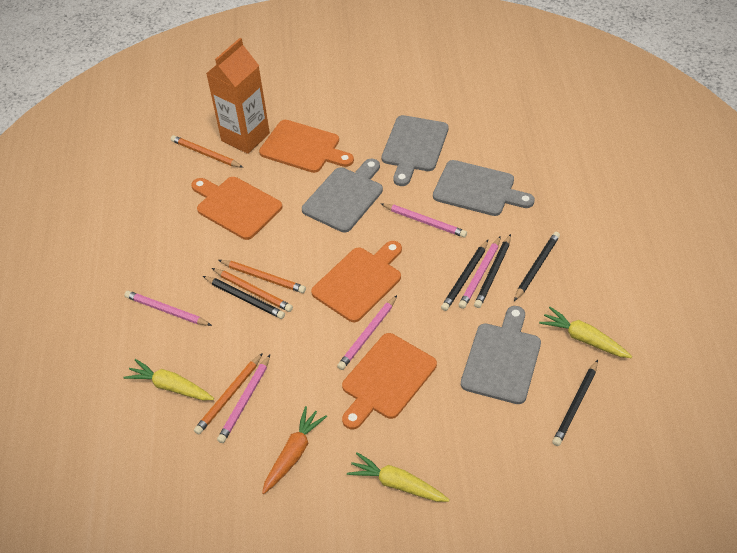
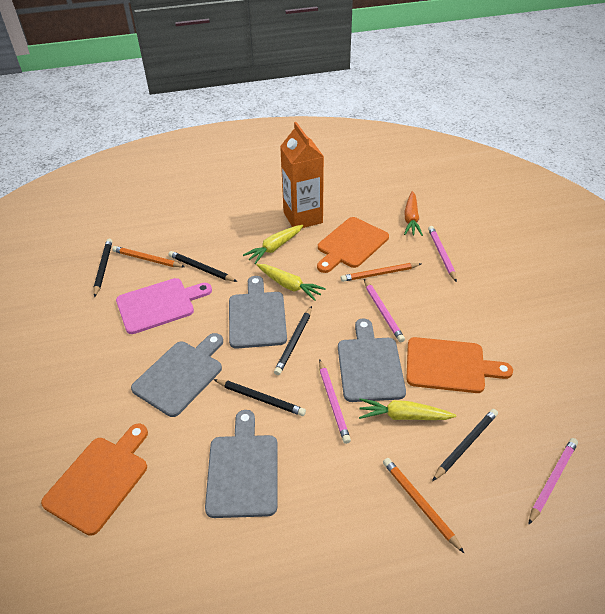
orange cutting board: [191,177,283,240] [259,120,354,173] [311,241,402,322] [342,333,437,430] = 4 -> [41,423,148,536] [317,217,389,273] [406,337,513,393] = 3
orange pencil: [171,135,244,168] [194,353,263,435] [212,268,293,312] [219,260,306,293] = 4 -> [112,246,185,267] [341,263,421,282] [383,458,464,553] = 3
pink cutting board: none = 0 -> [116,278,212,334] = 1
pink pencil: [124,291,212,326] [217,355,270,443] [337,295,397,370] [380,203,467,237] [459,236,501,309] = 5 -> [319,359,351,444] [364,279,405,342] [428,226,457,282] [528,438,578,525] = 4

